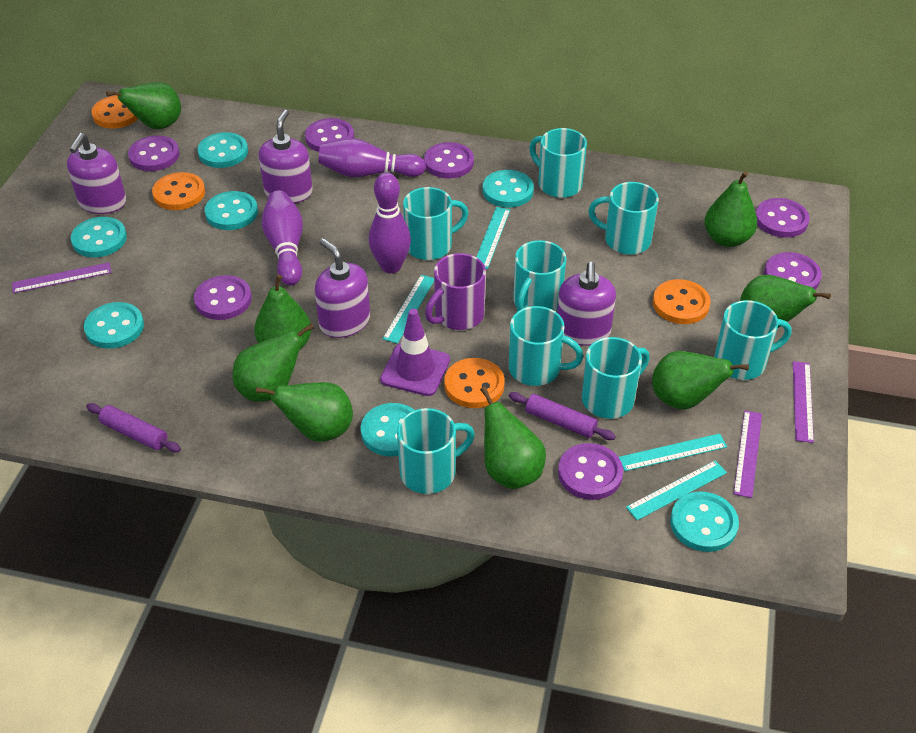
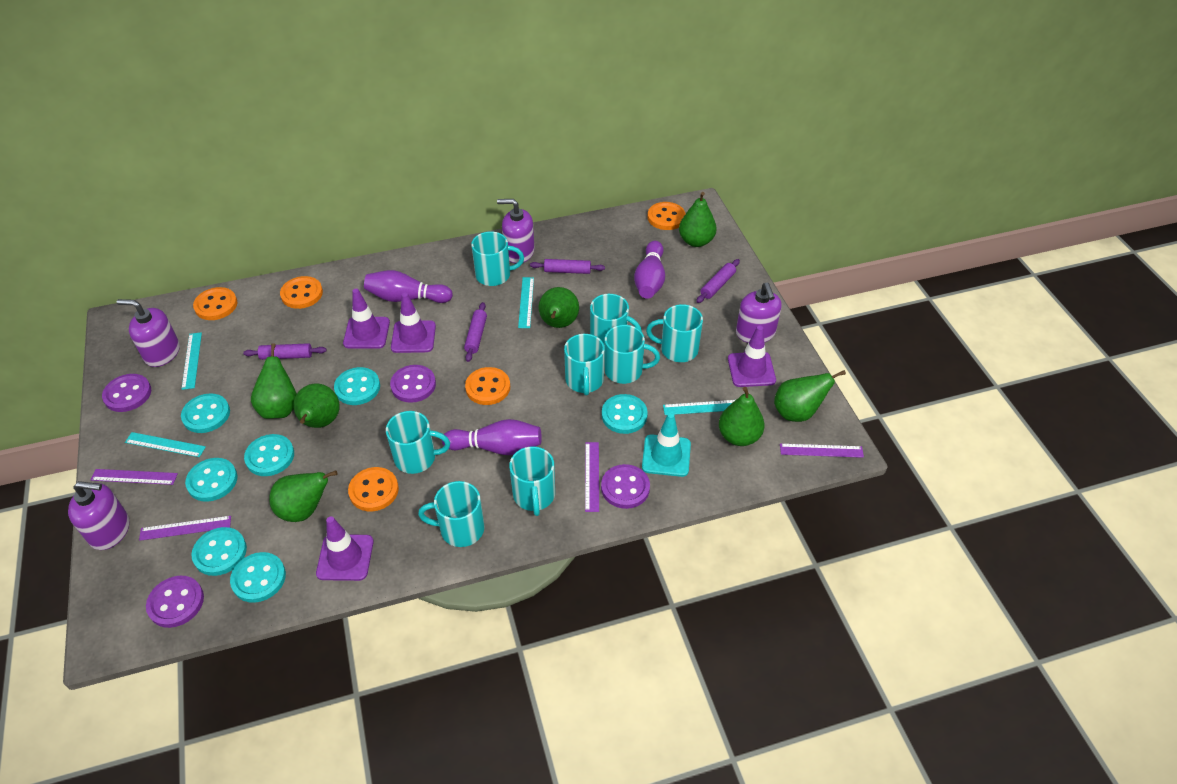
green pear: [106,82,181,129] [233,323,314,402] [254,274,311,350] [256,382,353,442] [480,386,546,489] [652,351,749,410] [704,171,757,247] [740,275,831,328] = 8 -> [251,343,297,419] [269,470,337,522] [293,383,340,428] [539,287,579,328] [679,192,717,247] [719,387,764,446] [774,370,846,422] = 7
orange button: [91,95,138,129] [152,172,205,210] [444,358,505,408] [653,279,711,324] = 4 -> [193,287,237,320] [280,276,323,309] [348,467,399,511] [465,367,510,405] [647,202,685,230] = 5
purple button: [128,135,180,171] [194,275,252,320] [305,118,354,152] [424,142,474,178] [558,443,623,500] [756,198,810,238] [764,252,822,289] = 7 -> [102,374,151,412] [146,576,204,628] [390,365,436,403] [601,464,650,509] = 4
purple mug: [425,253,486,330] = 1 -> none = 0
purple rolling pin: [86,403,181,452] [509,392,616,440] = 2 -> [243,343,327,360] [464,302,487,362] [530,259,605,274] [696,259,740,303] = 4
purple ruler: [12,262,111,293] [733,410,762,498] [793,361,814,443] = 3 -> [91,469,178,485] [139,516,231,541] [585,442,599,512] [780,444,864,458] = 4
purple traffic cone: [380,309,450,396] = 1 -> [316,516,374,581] [343,289,390,349] [391,293,436,353] [728,325,776,387] = 4
turquoise traffic cone: none = 0 -> [642,413,691,477] = 1

